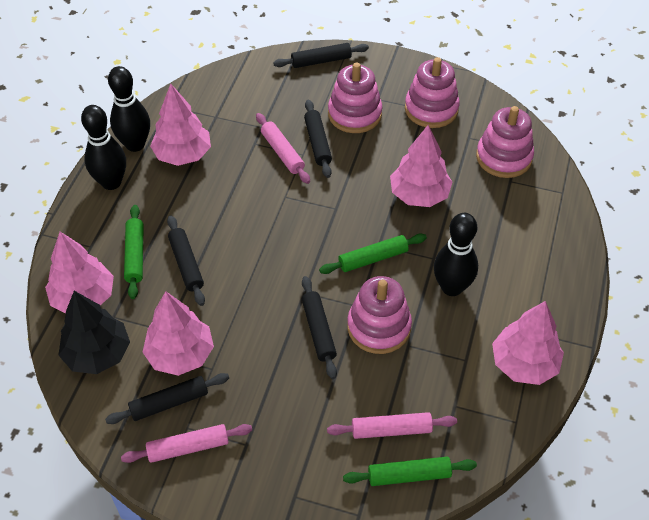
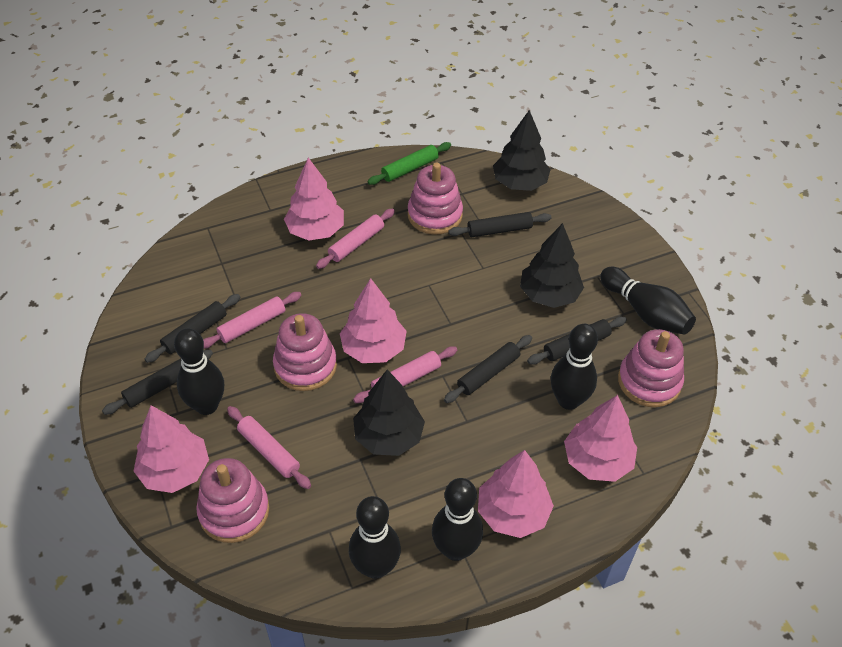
black bowling pin: [81,105,126,190] [108,66,150,152] [434,213,478,296] = 3 -> [174,328,224,415] [349,496,401,579] [432,478,483,561] [551,324,598,410] [600,267,696,335] = 5
black tree: [58,291,130,374] = 1 -> [353,370,425,456] [493,110,551,191] [520,223,584,308] = 3
green rolling pin: [124,205,144,299] [319,234,427,274] [343,457,477,486] = 3 -> [367,142,451,185] = 1
pink rolling pin: [121,424,252,463] [256,113,310,184] [327,412,457,439] = 3 -> [203,292,302,349] [227,406,311,489] [316,208,395,269] [353,346,457,403] = 4

